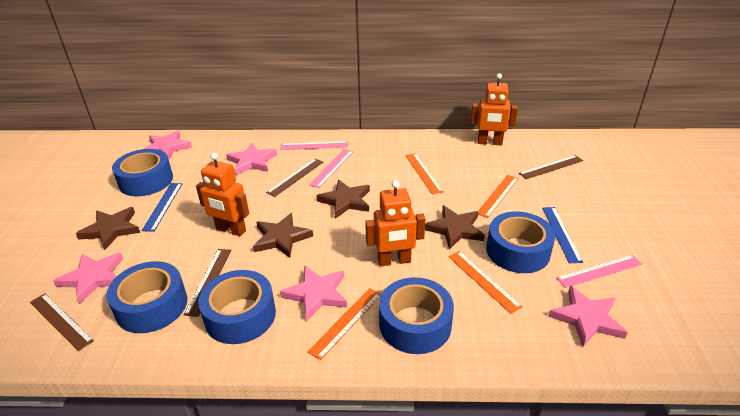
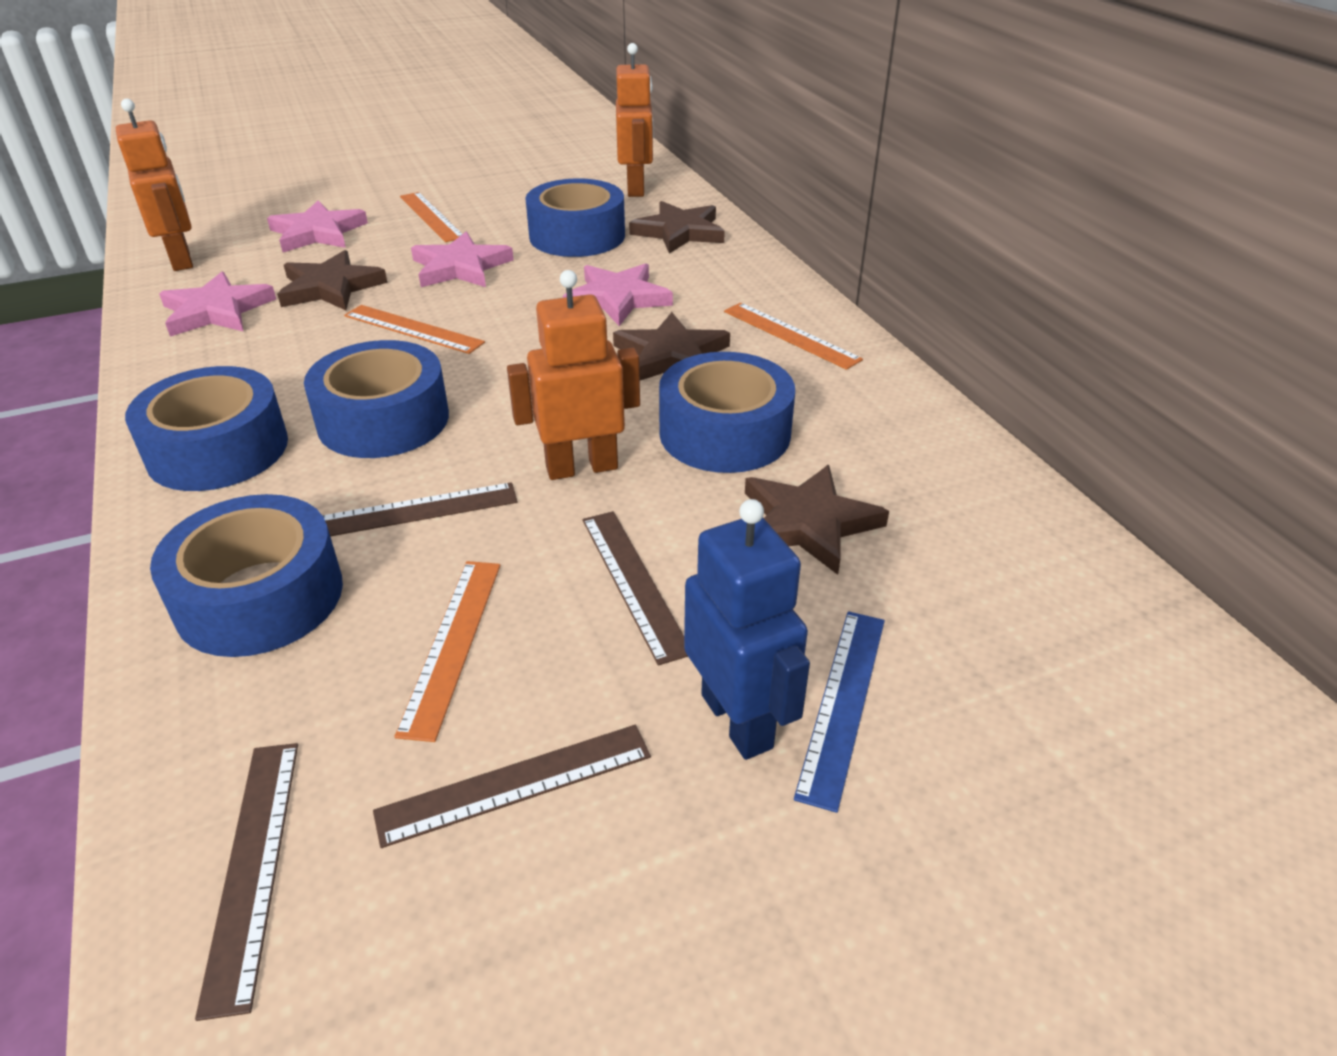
blue robot: none = 0 -> [684,499,810,760] = 1
blue ruler: [141,183,182,232] [542,207,583,263] = 2 -> [794,611,885,813] = 1
pink ruler: [280,141,348,150] [309,149,354,188] [556,255,642,288] = 3 -> none = 0
pink star: [53,253,123,304] [143,130,192,160] [226,143,277,175] [280,266,347,321] [548,286,628,347] = 5 -> [159,272,276,337] [267,200,368,252] [411,232,514,287] [563,263,673,326] = 4

